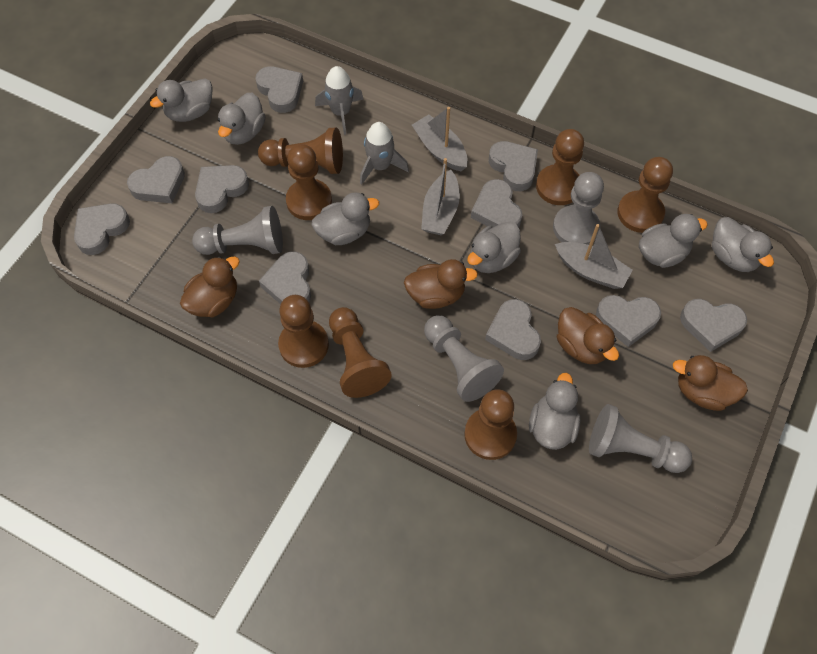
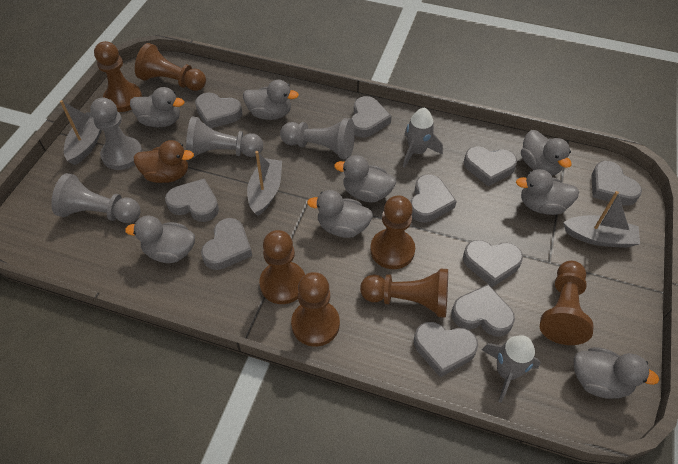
brown duck: [180,256,240,317] [404,259,478,309] [557,307,619,364] [673,355,748,411] = 4 -> [134,140,194,183] = 1
grey duck: [150,78,213,122] [218,93,266,145] [312,192,379,245] [467,221,521,273] [529,373,581,450] [639,214,708,268] [712,217,774,272] = 7 -> [125,216,195,263] [130,87,184,127] [243,80,299,120] [307,190,373,238] [334,155,396,202] [516,169,579,215] [521,130,571,175] [574,347,659,399] = 8

